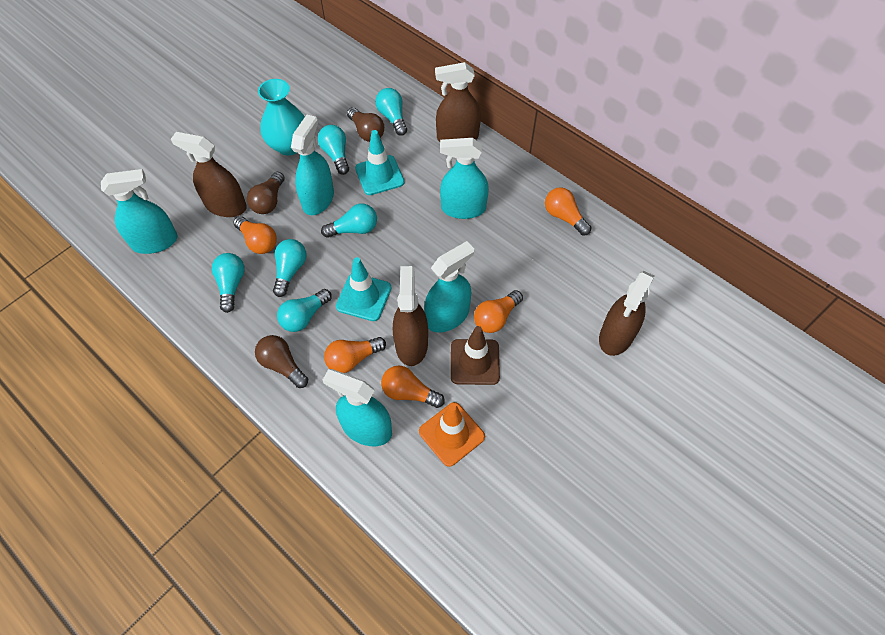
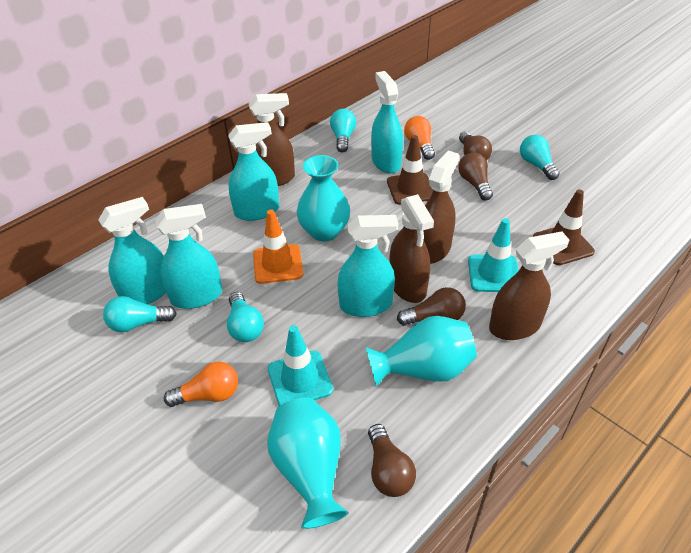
brown light bulb: [247,172,285,214] [255,335,308,388] [347,107,384,142] = 3 -> [368,424,416,497] [397,287,466,326] [458,152,493,200] [459,132,492,161] = 4
brown traffic cone: [451,326,500,385] = 1 -> [387,135,433,205] [533,189,595,265] = 2
orange light bulb: [233,216,277,254] [324,337,386,373] [381,366,445,408] [474,290,523,333] [545,187,592,236] = 5 -> [164,362,238,407] [404,116,435,160] = 2
turquoise light bulb: [212,253,245,313] [273,239,307,297] [277,289,332,332] [318,125,349,175] [321,203,377,238] [375,88,407,136] = 6 -> [103,296,177,332] [227,292,264,342] [330,109,356,152] [520,135,560,180] = 4
turquoise vase: [258,79,305,155] = 1 -> [267,398,349,529] [297,155,350,241] [366,316,477,386] = 3

